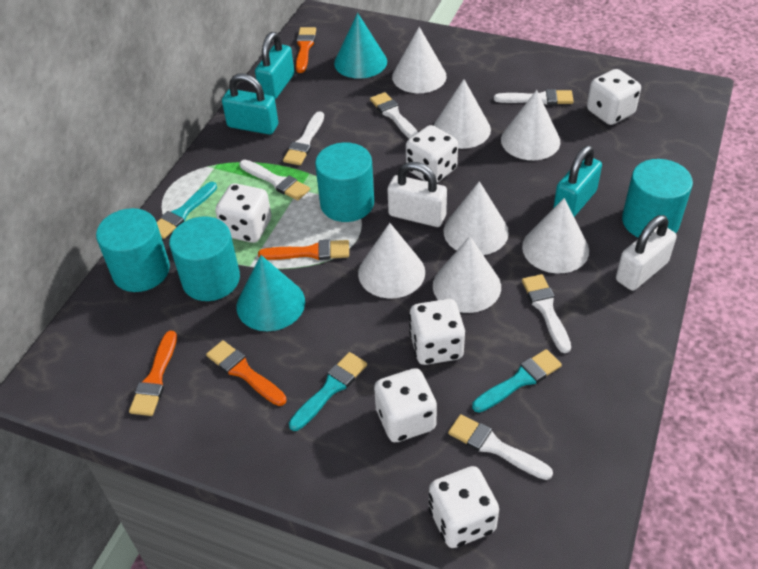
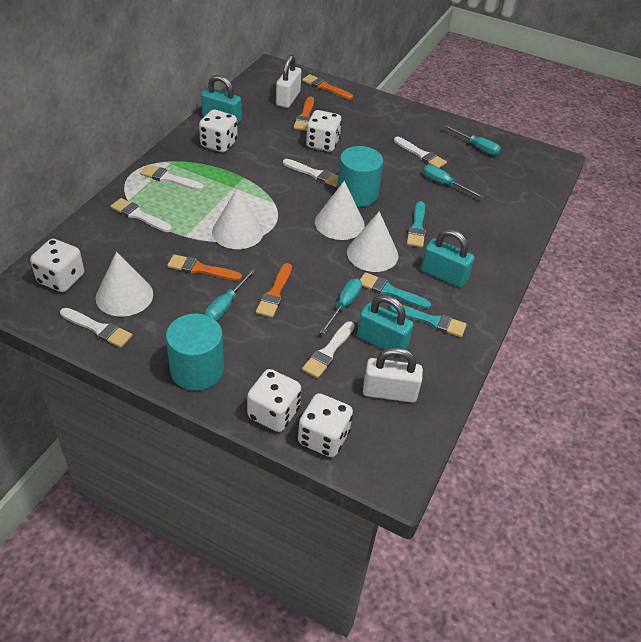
turquoise cone: [237,255,305,331] [334,13,387,79] = 2 -> none = 0
turquoise cylinder: [96,208,170,292] [169,217,240,301] [315,142,374,222] [622,159,693,238] = 4 -> [166,313,224,391] [337,146,383,207] = 2
turquoise screwdriver: none = 0 -> [205,269,256,321] [320,279,362,334] [423,165,484,198] [444,125,501,155] = 4
white cone: [358,223,425,298] [392,27,447,93] [433,79,491,149] [433,236,501,313] [444,181,509,255] [501,90,560,160] [522,198,589,273] = 7 -> [95,252,153,317] [212,189,263,249] [315,181,365,240] [347,211,398,272] = 4
white dice: [215,183,271,243] [374,368,437,442] [406,125,458,183] [409,299,465,365] [429,466,499,548] [587,69,641,125] = 6 -> [30,239,84,292] [199,110,238,153] [247,369,301,432] [298,393,353,457] [306,110,342,152] = 5

